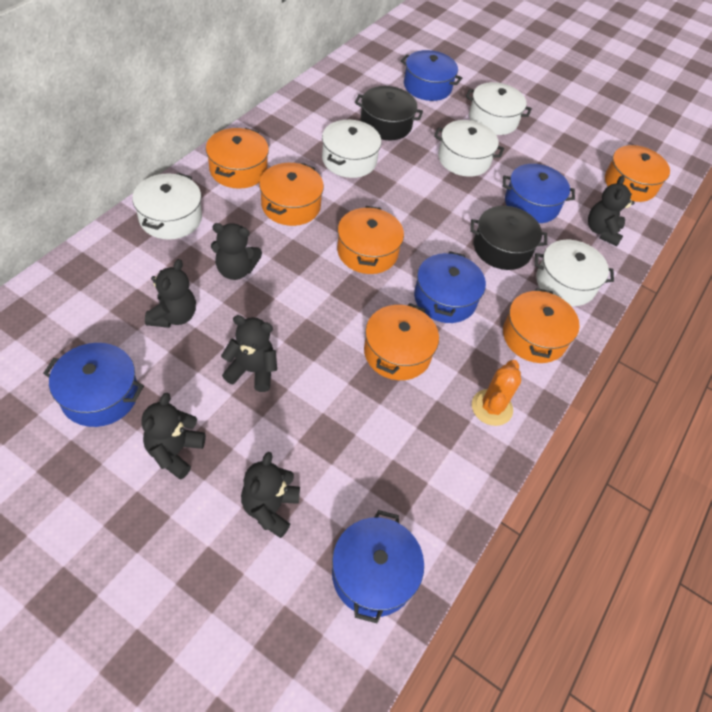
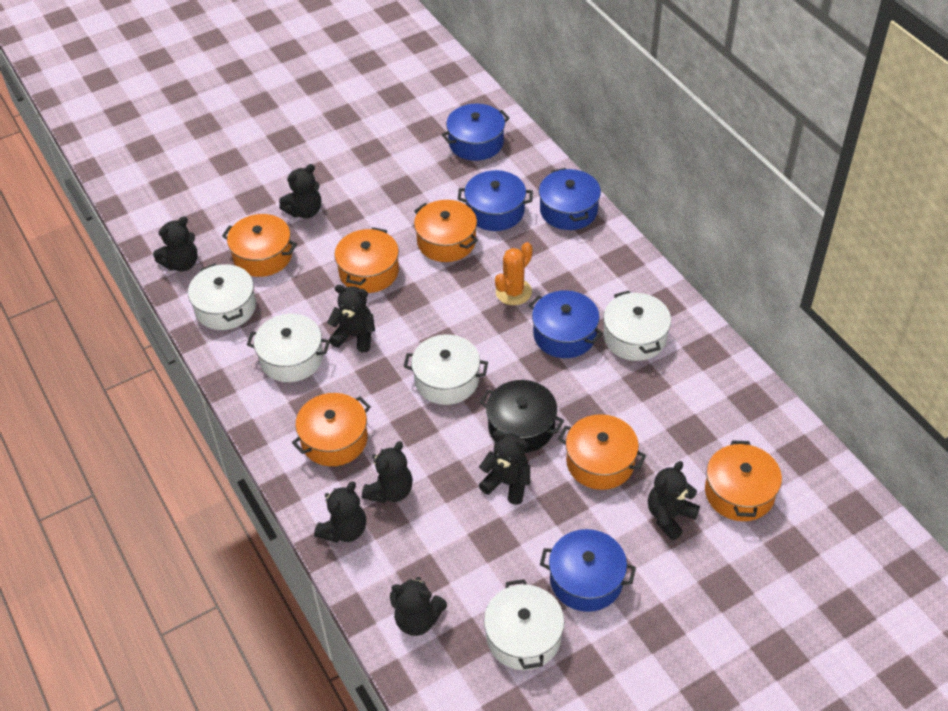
black pot: [355,86,423,140] [470,206,547,270] = 2 -> [480,380,564,453] = 1
black teddy bear: [141,393,206,480] [145,259,196,328] [211,223,262,280] [221,315,277,392] [241,452,300,538] [588,175,635,247] = 6 -> [153,216,198,272] [279,164,321,219] [314,481,366,543] [327,285,375,352] [362,441,413,503] [390,577,447,636] [479,431,530,505] [648,461,700,540] = 8

